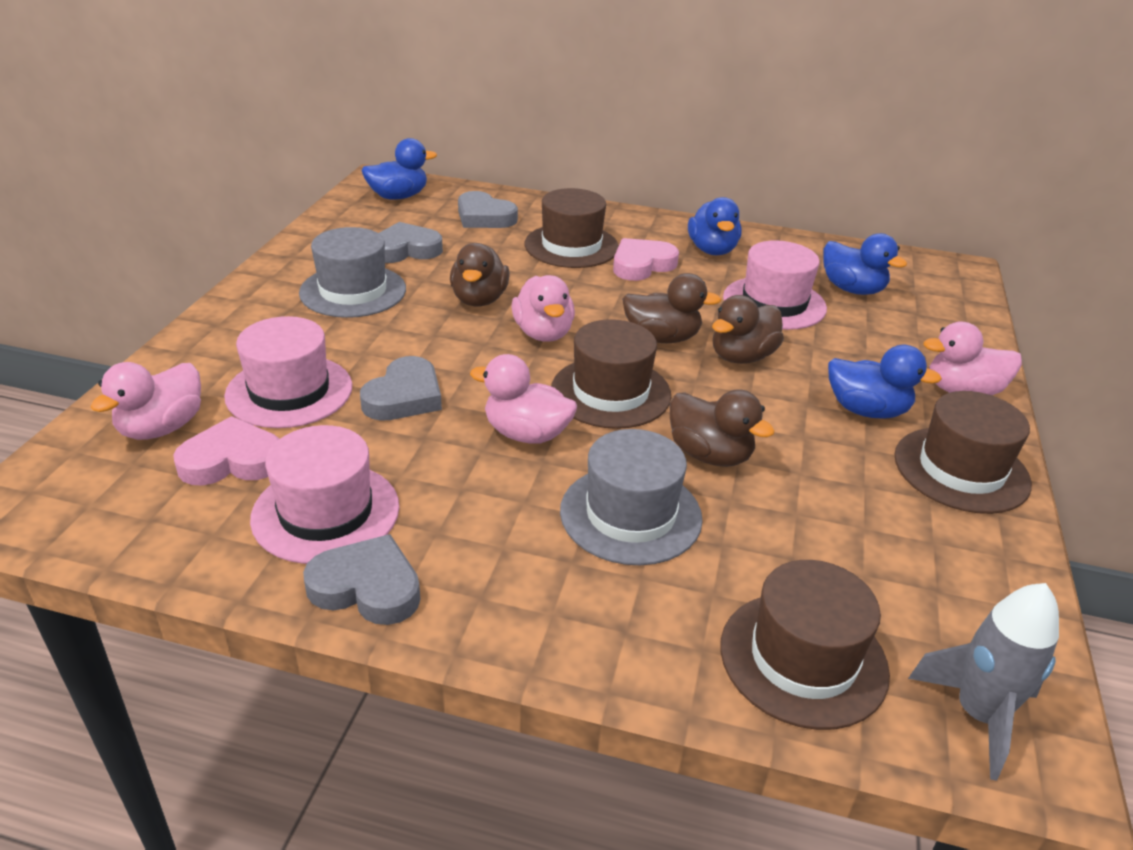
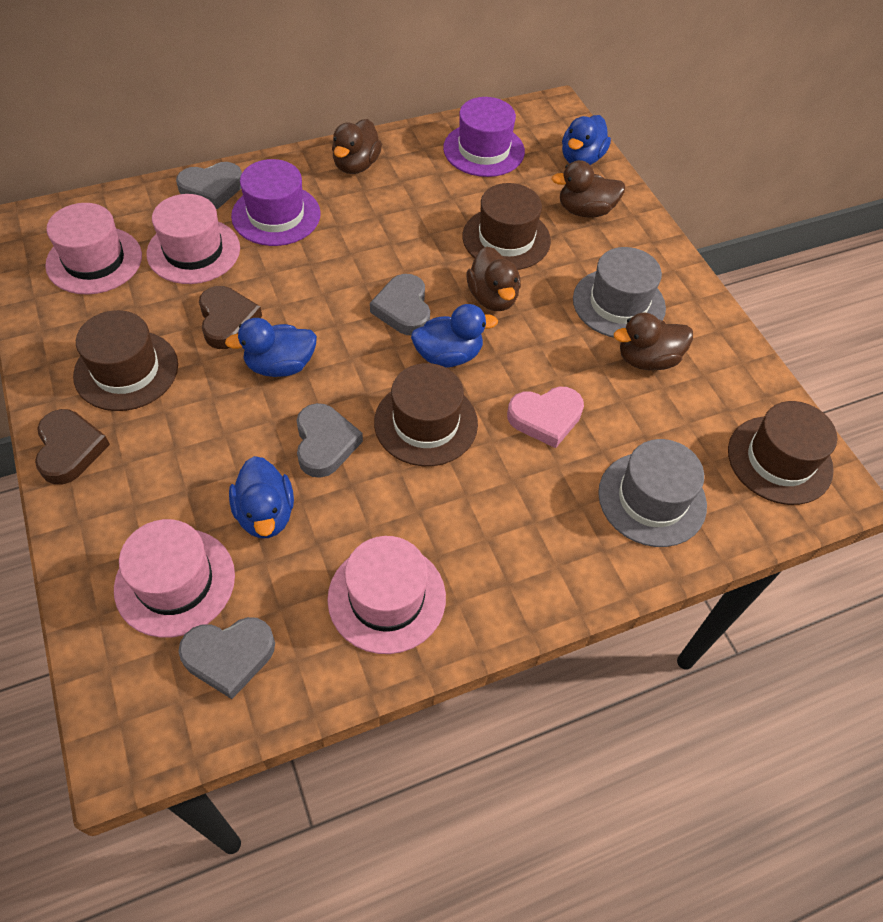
brown heart: none = 0 -> [35,409,110,485] [199,286,262,349] = 2
grey rocket: [908,583,1059,780] = 1 -> none = 0
pink duck: [90,362,201,440] [470,354,577,444] [511,275,575,342] [923,321,1022,395] = 4 -> none = 0
pink hat: [224,316,352,428] [250,425,400,564] [723,240,827,330] = 3 -> [45,203,142,295] [114,519,235,638] [147,194,240,284] [327,536,446,654] = 4
pink heart: [173,416,279,485] [613,238,679,281] = 2 -> [507,387,584,448] = 1
purple hat: none = 0 -> [231,159,321,246] [443,97,525,177] = 2

